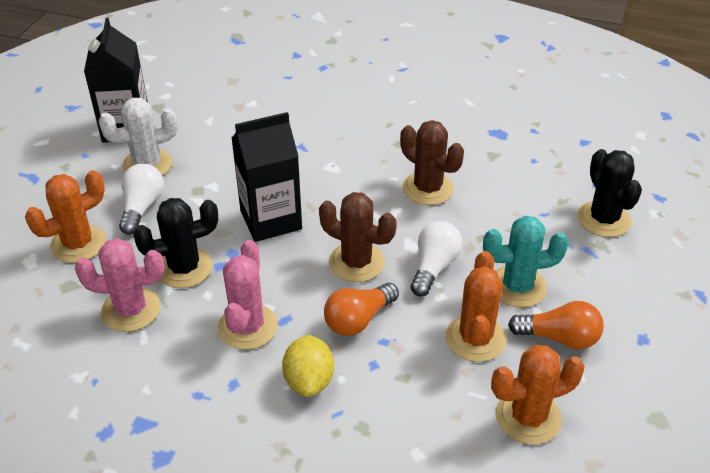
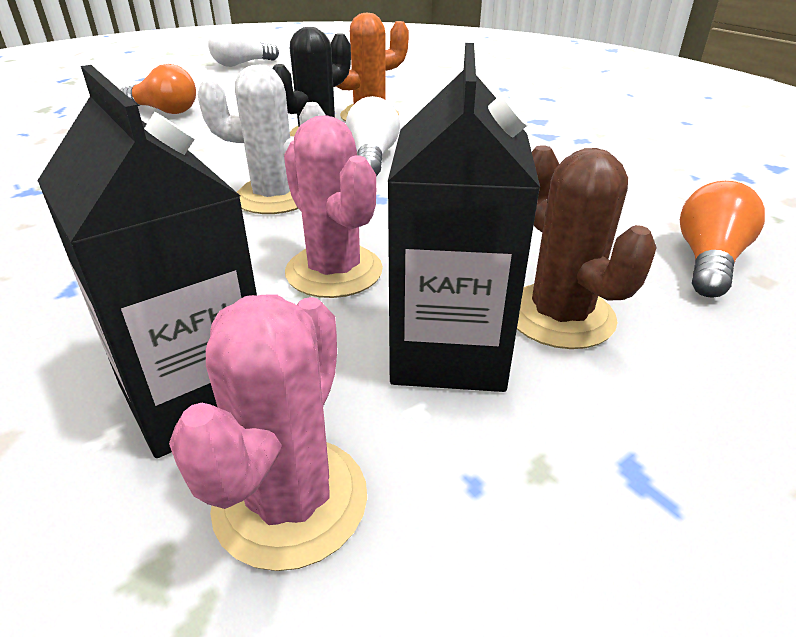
black cactus: [133,198,218,288] [577,149,642,237] = 2 -> [273,27,351,136] = 1
brown cactus: [319,192,397,282] [400,120,464,205] = 2 -> [517,145,657,349] = 1
orange cactus: [25,170,106,263] [445,251,506,362] [491,345,585,445] = 3 -> [336,13,409,121] = 1
turquoise cactus: [483,216,569,307] = 1 -> none = 0
yellow lemon: [282,335,334,397] = 1 -> none = 0

